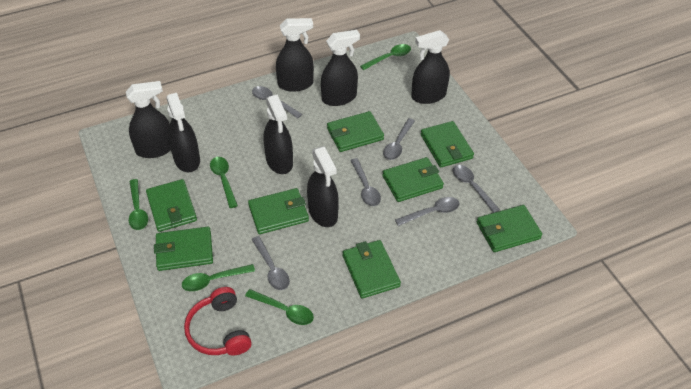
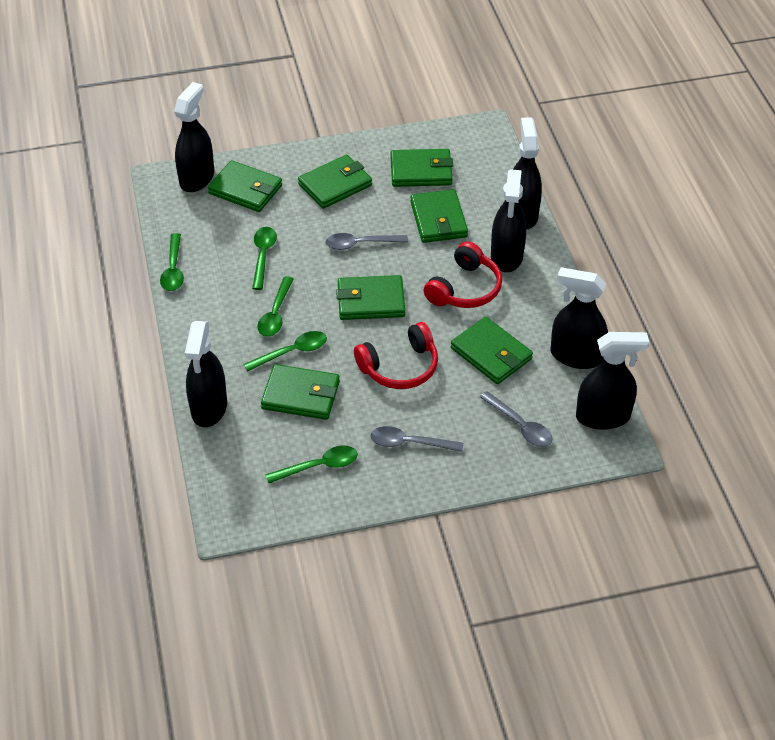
black spray bottle: [126,81,171,158] [166,93,200,172] [263,94,293,174] [276,18,314,92] [307,146,339,227] [321,30,360,106] [411,30,450,104] = 7 -> [174,82,214,192] [185,321,227,427] [491,169,526,272] [513,117,542,229] [550,267,608,369] [576,332,649,430] = 6
green wallet: [146,179,197,232] [154,227,213,271] [248,188,309,234] [327,111,384,152] [343,240,401,298] [382,157,444,202] [421,121,474,168] [477,205,542,252] = 8 -> [208,160,282,212] [261,364,340,420] [298,155,372,209] [336,275,405,320] [390,149,453,187] [410,189,468,243] [451,317,533,384] = 7
grey spoon: [251,236,290,290] [252,86,302,118] [350,158,381,206] [383,118,415,160] [395,197,460,226] [453,165,500,213] = 6 -> [325,233,408,250] [370,426,463,452] [480,391,552,447] = 3
red headphones: [184,287,252,355] = 1 -> [354,322,438,389] [424,242,502,308] = 2

